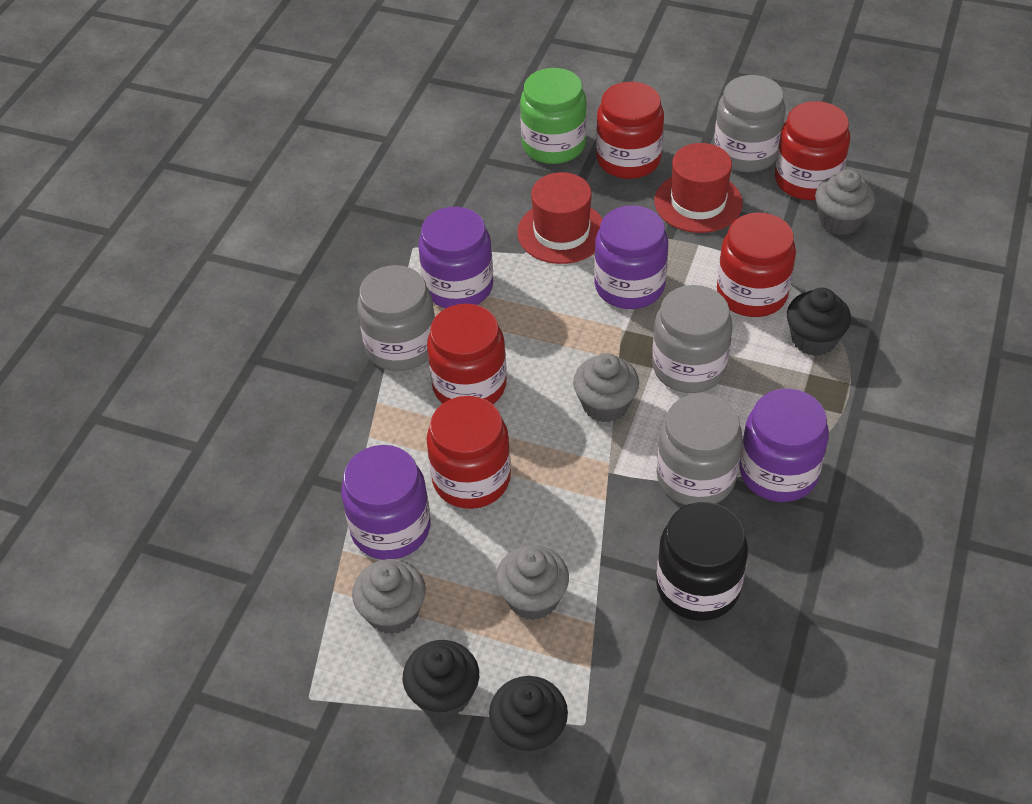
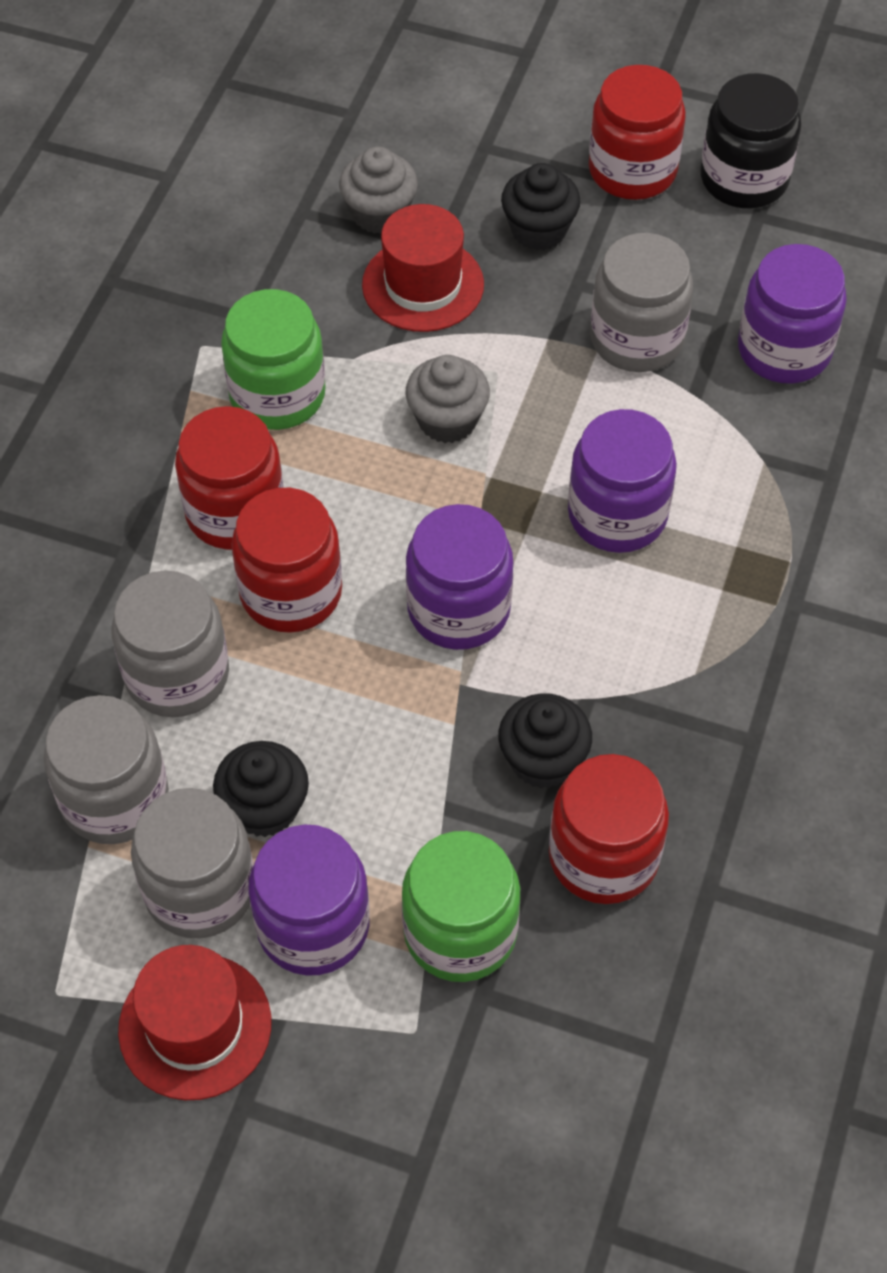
green jar: [520,68,587,164] = 1 -> [221,289,326,430] [402,831,520,982] = 2
grey cupcake: [352,559,426,634] [496,545,569,620] [573,353,639,422] [815,169,875,236] = 4 -> [339,147,418,234] [405,355,490,443] = 2
red jar: [427,304,507,404] [427,396,511,509] [596,82,664,179] [717,213,796,317] [775,101,850,200] = 5 -> [175,406,284,550] [232,488,342,633] [549,754,669,904] [589,65,686,200] = 4

